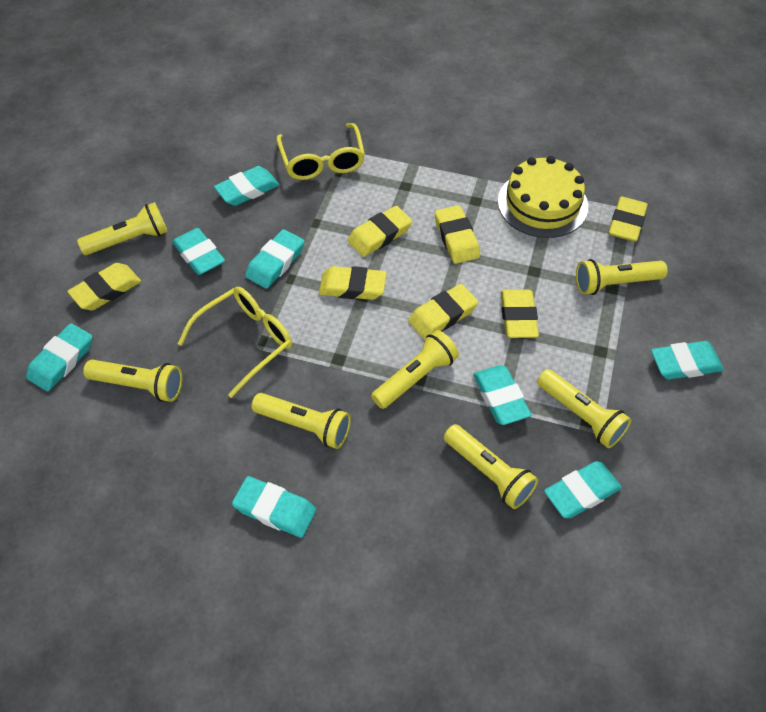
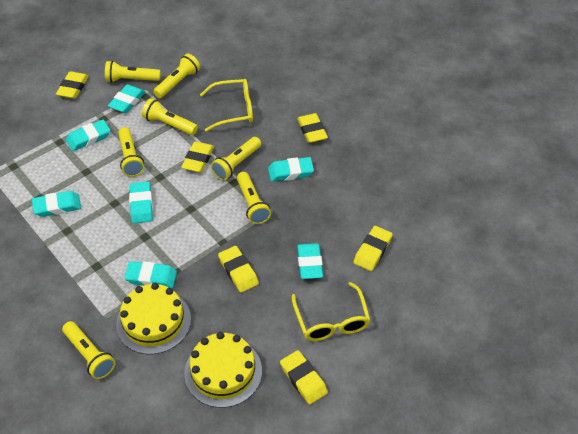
turquoise eraser: [26,323,92,391] [172,228,225,275] [214,166,279,206] [232,476,316,538] [245,229,304,289] [473,365,531,425] [544,461,622,518] [651,341,724,380] = 8 -> [32,191,81,217] [66,120,110,151] [108,84,145,113] [124,261,177,288] [129,182,153,223] [268,157,314,181] [297,243,323,279] = 7
yellow cake: [498,156,588,238] = 1 -> [116,283,191,354] [184,332,262,408] = 2
yellow eraser: [67,263,141,310] [319,266,387,300] [348,206,412,257] [408,284,478,339] [435,205,480,264] [501,290,539,338] [609,197,648,242] = 7 -> [56,71,89,99] [181,141,214,173] [218,246,259,293] [280,350,328,404] [297,113,328,143] [353,226,393,271] = 6

